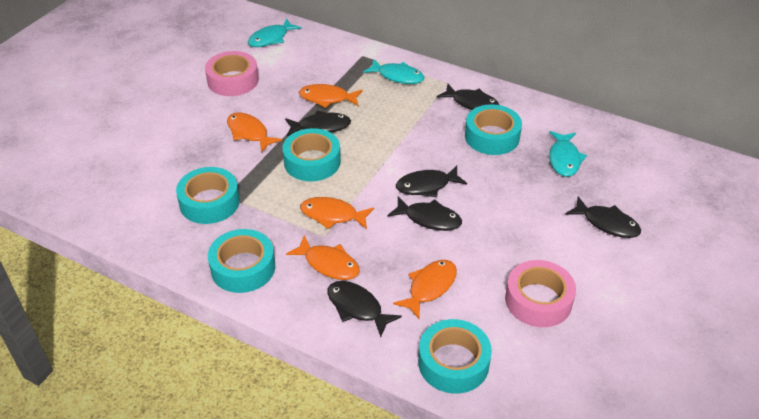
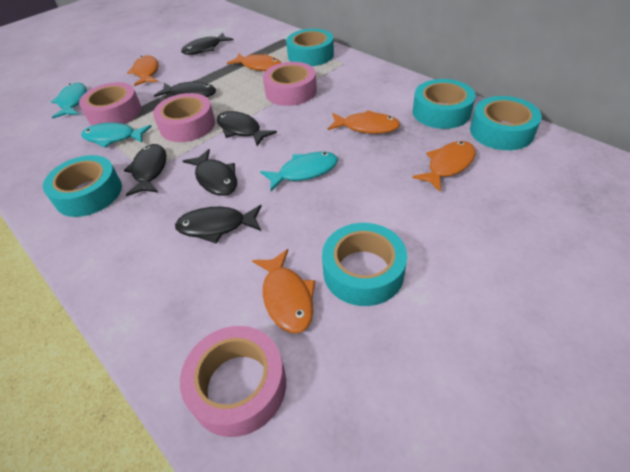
pink tape: [205,51,259,96] [505,260,576,327] = 2 -> [79,82,141,125] [153,93,215,142] [180,326,286,437] [263,62,317,106] = 4

